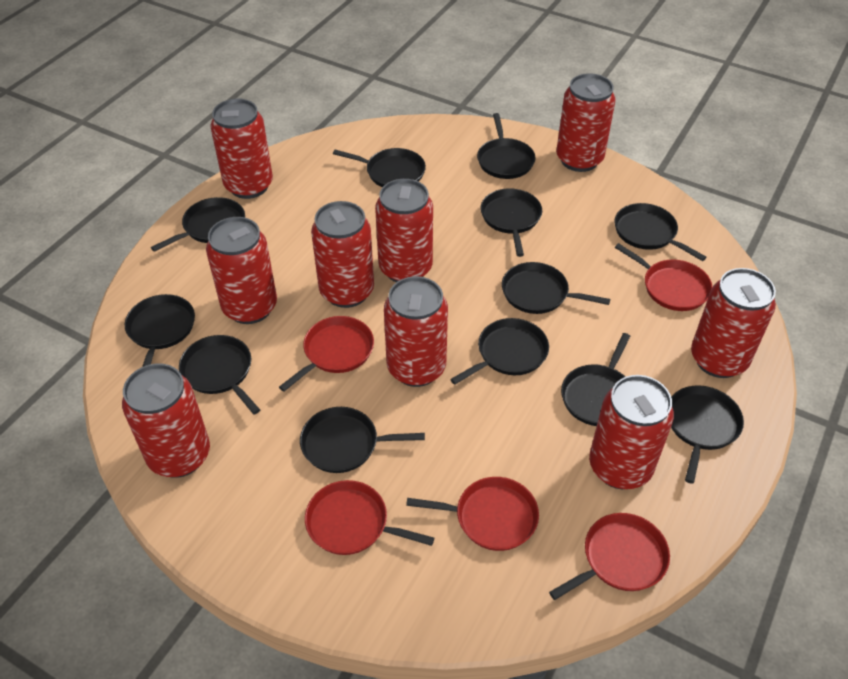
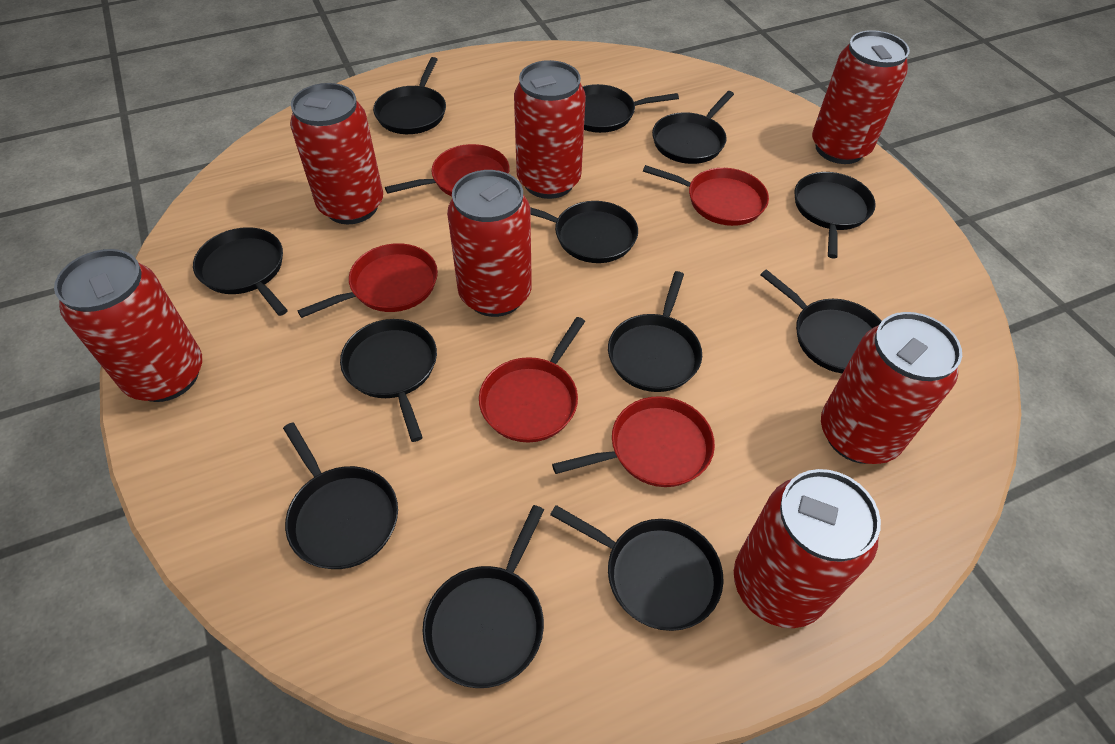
red can: [122,364,210,478] [206,217,277,324] [211,99,273,199] [311,201,374,308] [375,179,433,282] [384,276,448,387] [556,73,616,172] [589,375,674,489] [691,268,776,378] = 9 -> [54,249,202,402] [290,83,383,224] [447,170,532,317] [514,60,586,199] [734,469,881,628] [812,30,910,164] [821,312,962,464] = 7

